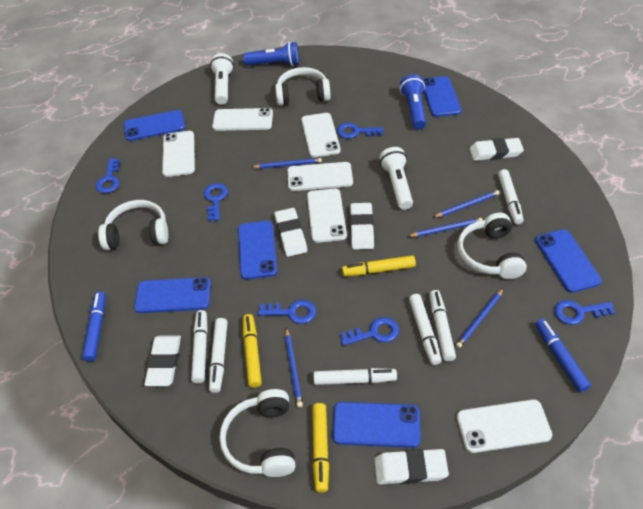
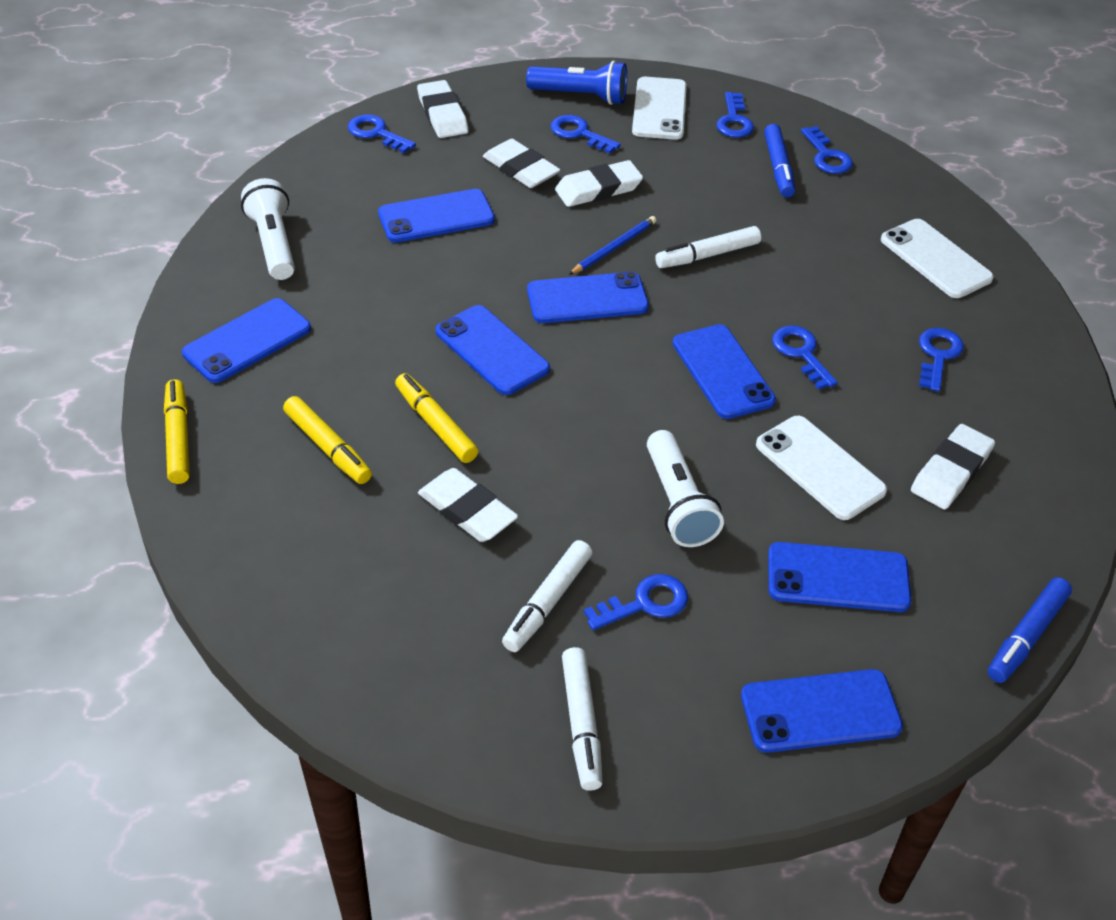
blue flashlight: [243,42,299,66] [400,74,426,129] = 2 -> [526,61,627,105] = 1
blue key: [96,159,120,193] [204,183,228,221] [258,300,316,324] [337,123,383,139] [340,317,399,346] [554,300,615,325] = 6 -> [348,114,416,153] [551,115,621,154] [584,574,688,630] [716,92,754,138] [772,325,838,389] [801,126,853,174] [919,328,964,392] = 7
blue pencil: [252,158,322,169] [285,328,303,408] [408,218,483,237] [433,190,499,218] [456,288,504,348] = 5 -> [569,216,656,275] = 1
blue phone: [124,110,185,141] [134,277,211,313] [238,221,277,279] [333,402,421,448] [422,76,461,117] [535,229,602,293] = 6 -> [182,298,311,383] [378,189,495,243] [435,305,550,395] [527,272,649,323] [673,324,776,419] [741,669,903,753] [768,542,912,612] = 7
white headphones: [98,200,168,250] [219,389,295,477] [275,67,331,105] [458,213,527,279] = 4 -> none = 0
white marker: [191,310,208,383] [209,318,228,393] [314,368,397,385] [409,294,442,365] [430,290,456,362] [498,169,523,225] = 6 -> [502,540,593,652] [562,647,603,791] [655,226,761,268] = 3
white phone: [162,131,195,177] [212,108,273,131] [287,162,353,191] [301,113,341,158] [307,189,347,243] [457,399,552,453] = 6 -> [632,77,687,139] [756,416,887,520] [881,219,994,298] = 3

